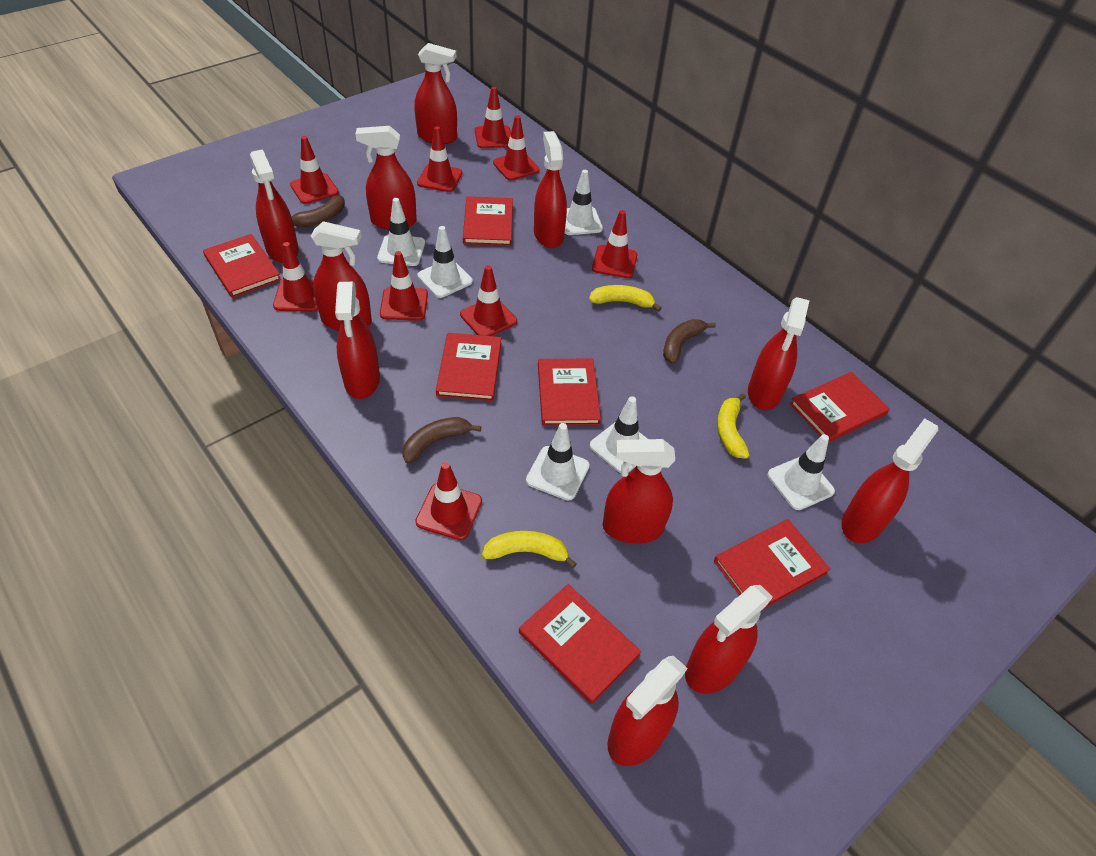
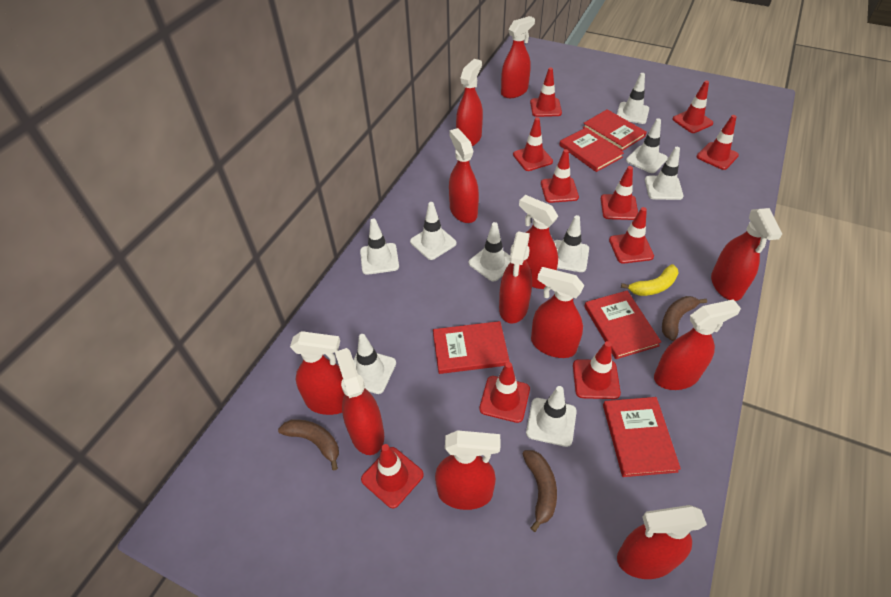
red book: [203,234,281,298] [436,333,501,401] [463,196,513,246] [519,584,641,705] [538,359,601,426] [714,519,830,611] [790,372,890,443] = 7 -> [433,321,510,374] [559,127,624,172] [583,109,647,151] [584,291,661,359] [603,397,681,477] = 5
red spray bottle: [250,149,299,263] [311,221,372,331] [335,282,380,399] [356,126,417,230] [414,43,457,144] [534,131,567,248] [603,439,675,544] [607,656,688,766] [685,585,773,694] [748,297,809,410] [841,418,938,543] = 11 -> [290,331,344,415] [335,348,384,455] [435,430,500,510] [449,128,479,223] [456,59,483,146] [499,232,532,323] [501,16,535,98] [519,195,558,289] [531,267,584,358] [617,505,707,579] [654,299,741,390] [711,208,782,301] = 12
red traffic cone: [273,242,318,312] [290,136,339,204] [380,251,428,321] [415,462,482,540] [417,126,462,192] [460,265,517,336] [475,87,511,148] [493,115,540,181] [592,210,637,278] = 9 -> [361,444,424,508] [479,362,530,423] [513,117,553,171] [530,68,562,117] [541,149,579,203] [573,341,621,399] [601,166,638,220] [609,207,654,263] [672,81,713,133] [696,115,739,170] = 10
white traffic cone: [377,198,425,266] [417,226,473,298] [526,423,590,501] [565,170,603,235] [590,396,648,473] [767,434,835,510] = 6 -> [353,334,396,394] [360,218,399,275] [410,202,457,260] [469,222,510,282] [526,386,577,447] [554,215,589,272] [617,73,649,124] [626,118,668,173] [645,147,684,200] = 9
yellow banana: [482,531,577,568] [589,285,661,312] [717,393,749,459] = 3 -> [621,264,678,296] = 1

